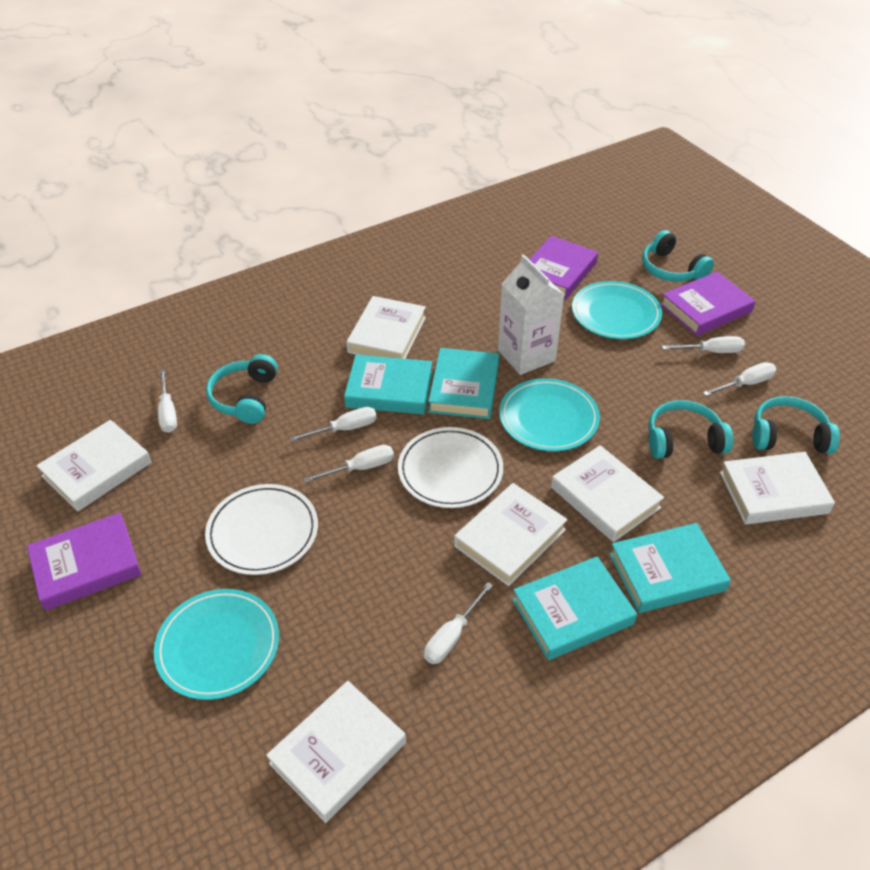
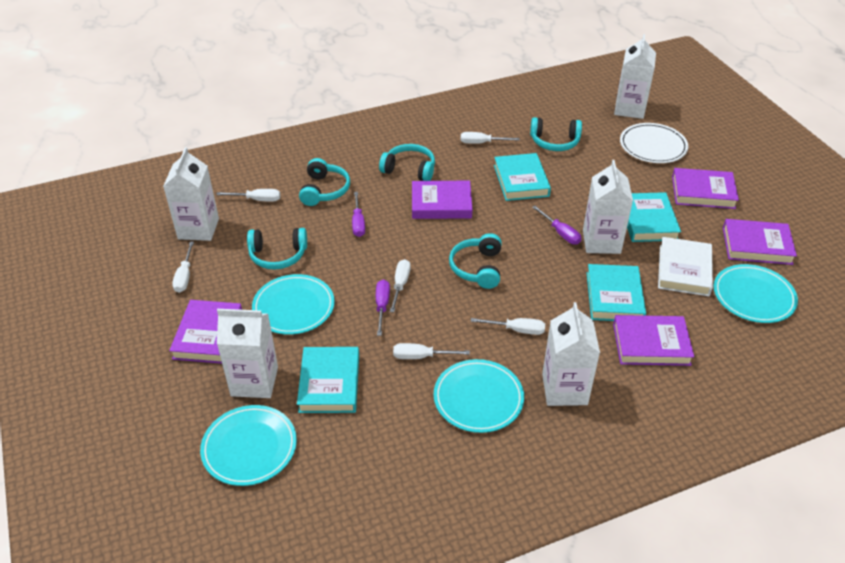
purple book: [27,513,141,611] [529,236,598,299] [660,272,755,336] = 3 -> [169,300,242,364] [412,181,473,219] [613,315,694,366] [672,168,739,209] [723,219,797,265] = 5
purple screwdriver: none = 0 -> [352,192,365,237] [376,279,390,336] [532,206,582,244] = 3
turquoise headphones: [206,354,278,424] [642,230,714,282] [648,400,733,459] [752,396,840,454] = 4 -> [247,228,307,270] [299,158,350,206] [379,144,435,181] [449,233,502,289] [530,117,582,151] = 5
turquoise plate: [154,589,279,700] [499,378,600,451] [572,281,662,339] = 3 -> [200,405,297,486] [252,274,335,335] [434,359,524,433] [714,264,798,323] = 4
white book: [36,420,151,512] [266,681,406,823] [346,296,426,359] [454,483,568,586] [551,445,664,542] [720,452,835,525] = 6 -> [658,237,713,296] = 1
white carton: [498,254,564,375] = 1 -> [163,147,219,241] [217,309,278,398] [542,302,600,406] [583,160,633,254] [614,34,656,119] = 5
white plate: [205,484,318,575] [398,427,503,508] = 2 -> [620,123,688,163] = 1

